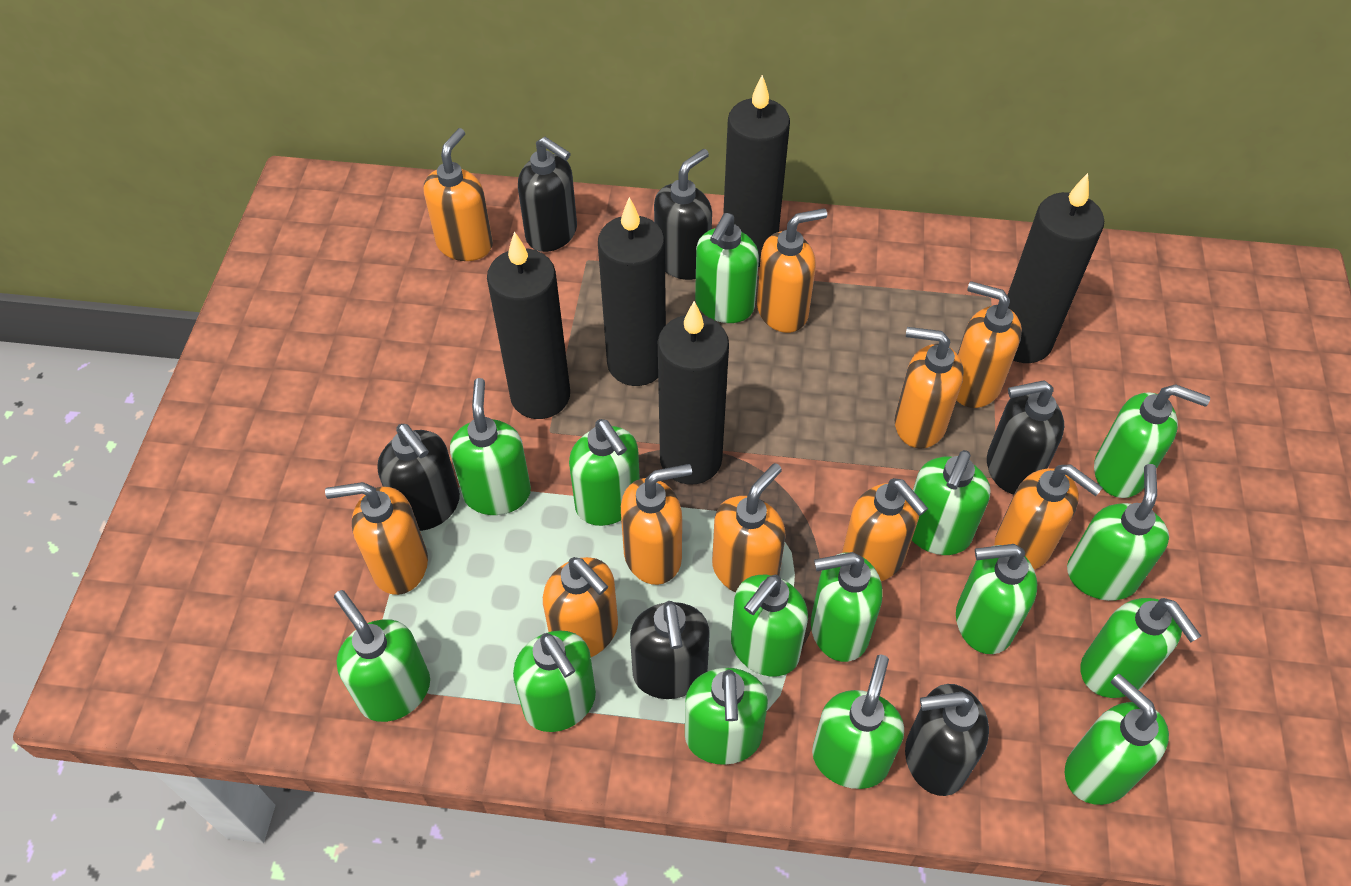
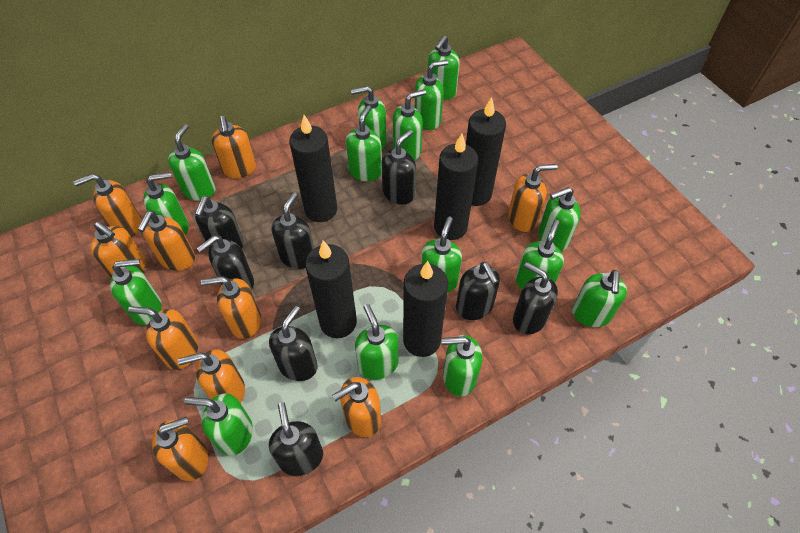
black soap dispenser: [377,424,460,531] [518,137,577,252] [630,601,710,699] [654,149,712,280] [905,684,989,796] [987,380,1064,494] = 6 -> [195,196,244,249] [197,235,254,290] [269,306,318,381] [269,402,323,476] [272,192,314,269] [381,129,416,205] [456,262,500,320] [513,262,558,335] = 8

